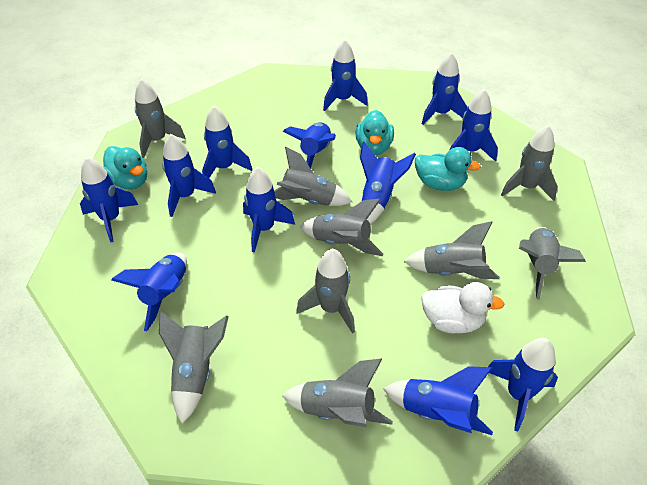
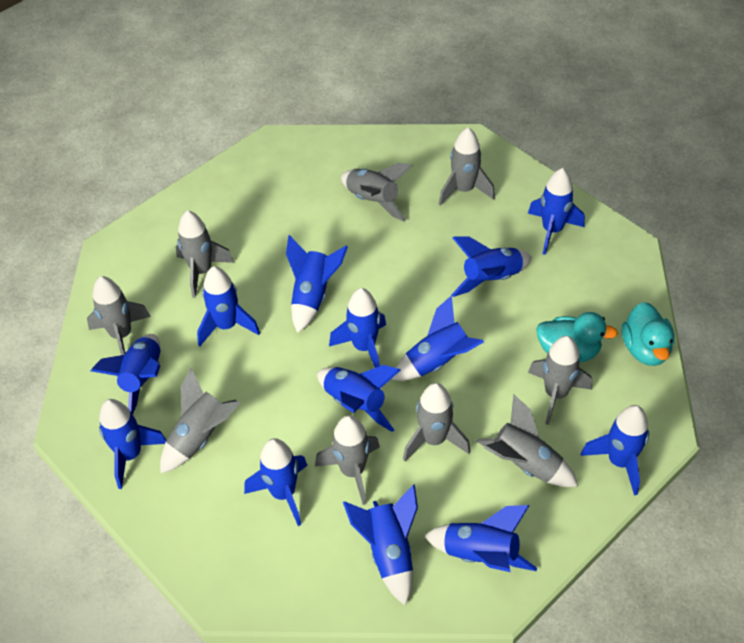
blue rocket: [80,157,138,242] [111,253,187,331] [162,134,216,217] [202,105,252,178] [243,167,295,253] [283,122,336,168] [323,39,368,111] [360,142,416,224] [384,366,493,435] [422,52,467,125] [450,89,498,162] [488,338,558,431] = 12 -> [91,334,160,414] [99,399,166,489] [197,266,260,346] [244,438,308,526] [286,235,348,333] [317,365,400,432] [329,288,386,368] [343,484,418,605] [391,295,484,381] [424,505,537,572] [452,237,532,297] [528,168,585,255] [580,405,649,496] = 13
turquoise duck: [103,146,147,189] [356,110,394,155] [415,147,481,191] = 3 -> [536,312,618,363] [622,302,675,366] = 2
white duck: [421,282,504,334] = 1 -> none = 0

